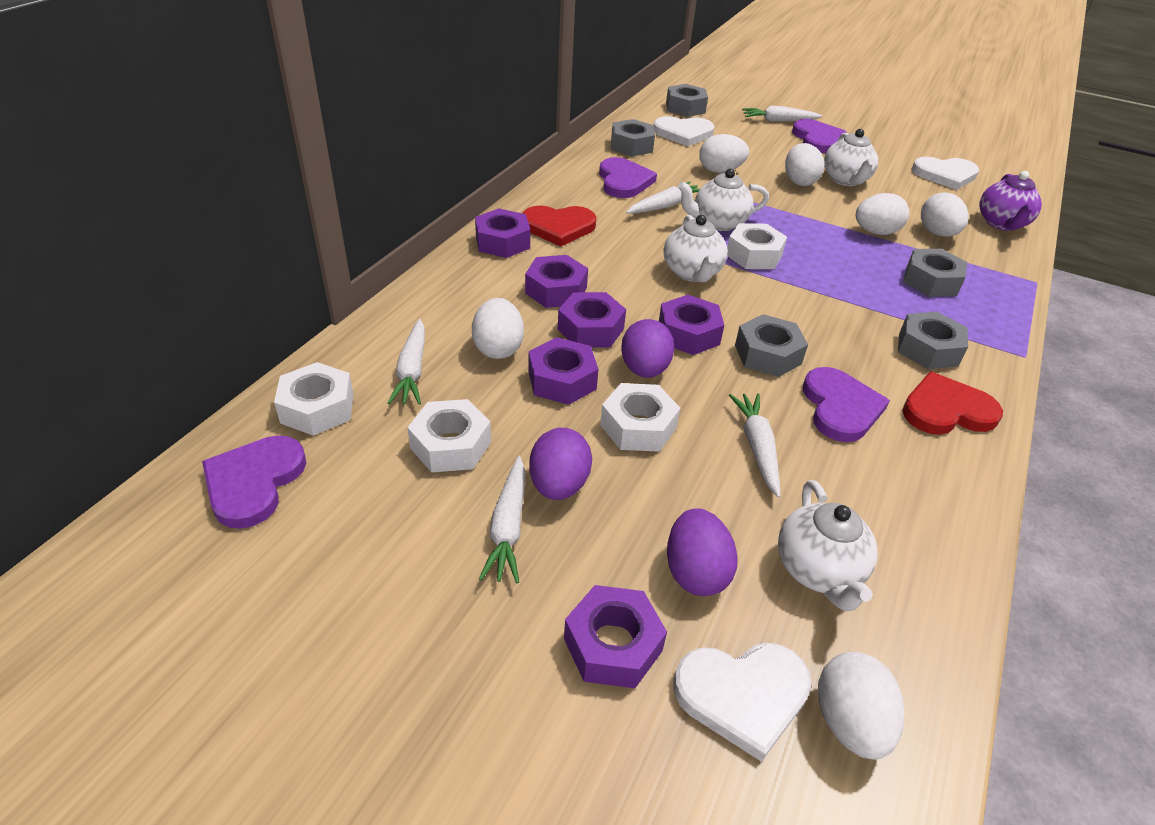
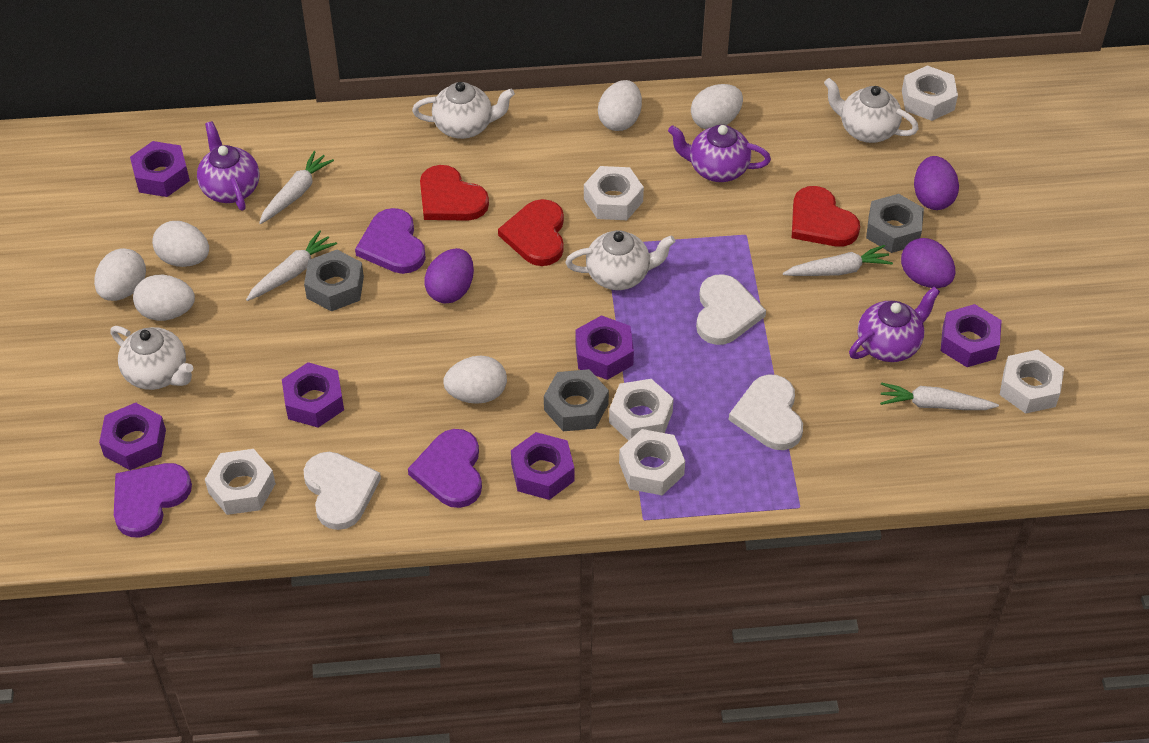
grey nut: [611,119,655,157] [666,84,708,117] [735,314,808,377] [898,312,968,369] [903,249,967,297] = 5 -> [304,250,364,312] [544,369,609,431] [866,194,924,253] = 3
purple heart: [202,436,306,529] [599,157,657,198] [792,119,846,153] [803,367,890,442] = 4 -> [114,463,192,537] [355,208,426,274] [408,429,482,508] = 3
purple teapot: [979,171,1042,231] = 1 -> [197,121,259,211] [668,125,771,182] [849,287,940,362] = 3
red heart: [522,206,596,247] [903,372,1003,435] = 2 -> [420,165,489,221] [498,199,564,266] [792,186,860,247] = 3
white carrot: [388,319,425,405] [479,456,525,583] [626,181,700,214] [729,393,780,498] [742,106,823,122] = 5 -> [246,231,337,301] [259,151,334,224] [783,245,893,276] [880,382,999,410] = 4
white nut: [274,362,353,436] [407,399,491,473] [600,383,680,452] [727,223,787,269] = 4 -> [205,449,276,515] [584,166,644,220] [609,379,674,441] [619,429,685,495] [902,65,958,121] [1000,350,1064,414] = 6

